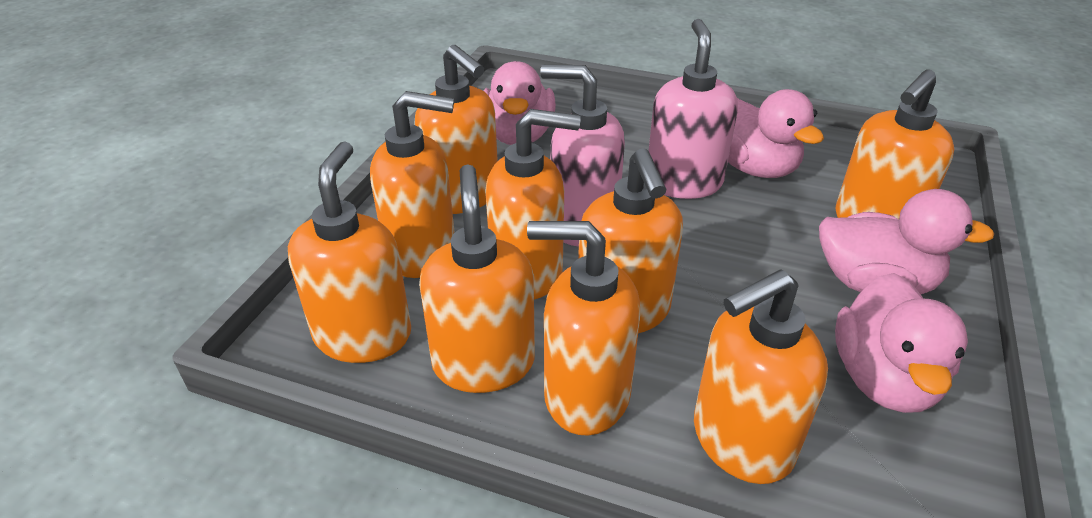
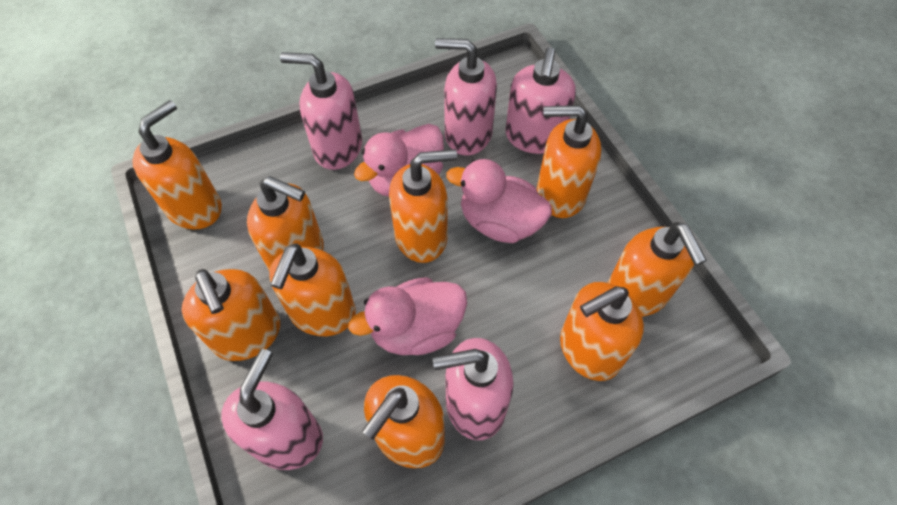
pink duck: [484,61,556,145] [728,89,824,178] [819,189,994,294] [835,273,968,413] = 4 -> [348,277,467,355] [354,124,444,196] [446,159,552,243] = 3
pink soap dispenser: [540,65,625,246] [649,19,738,199] = 2 -> [221,349,323,470] [280,52,362,170] [433,338,513,440] [435,38,497,156] [506,47,576,154] = 5

